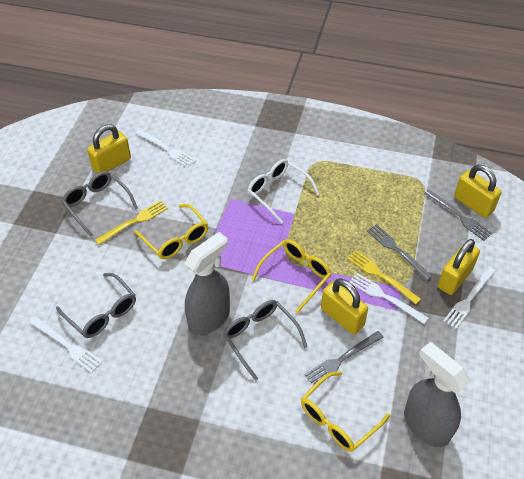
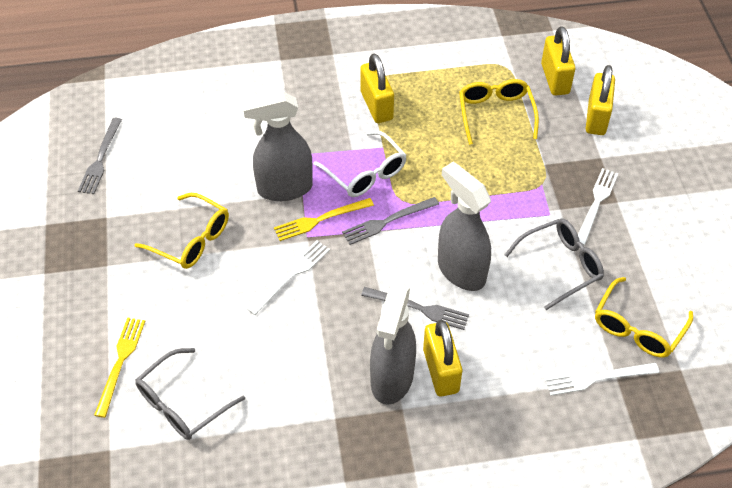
grey glasses: [56,273,136,338] [62,171,138,237] [223,300,307,381] = 3 -> [135,348,245,440] [505,219,604,310] = 2
grey spray bottle: [184,232,230,335] [404,342,470,447] = 2 -> [242,91,313,201] [370,284,416,405] [438,162,491,291] = 3
white fork: [30,317,102,373] [136,129,196,168] [349,273,429,324] [443,266,496,329] = 4 -> [247,240,330,315] [545,363,659,396] [578,168,618,245] = 3

